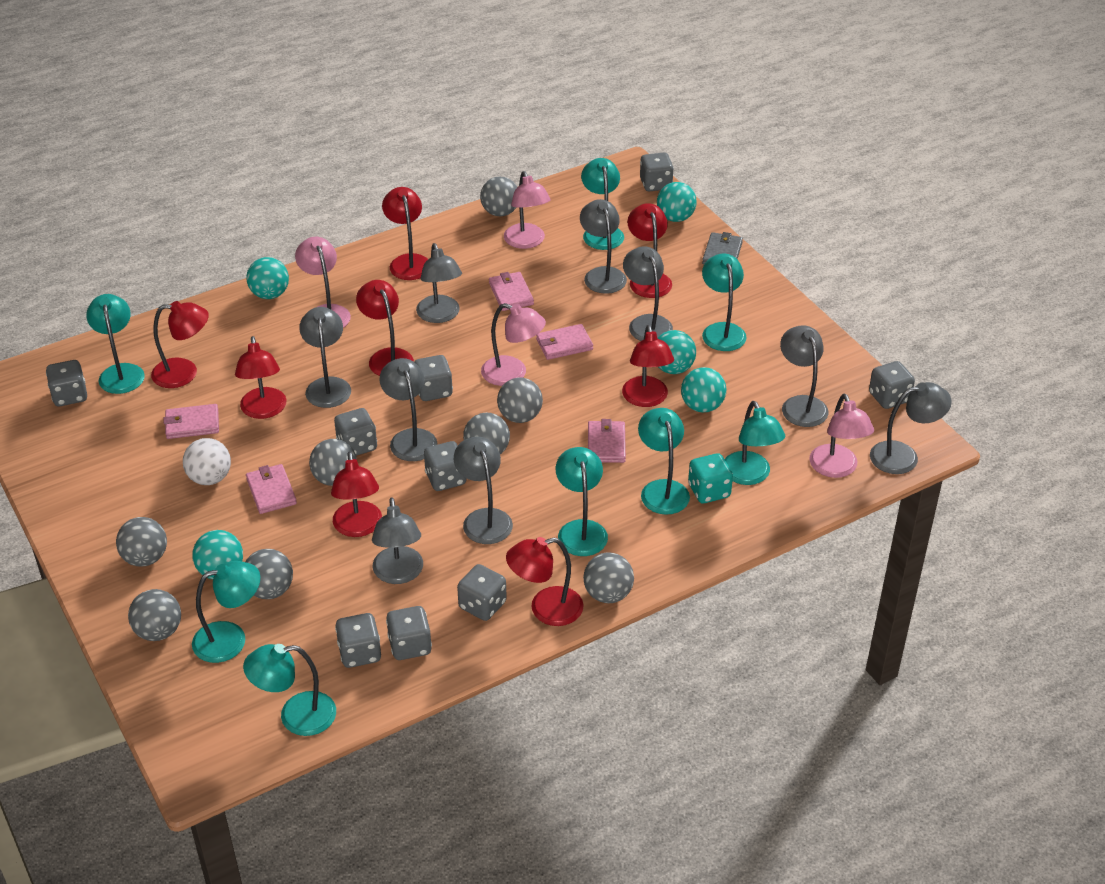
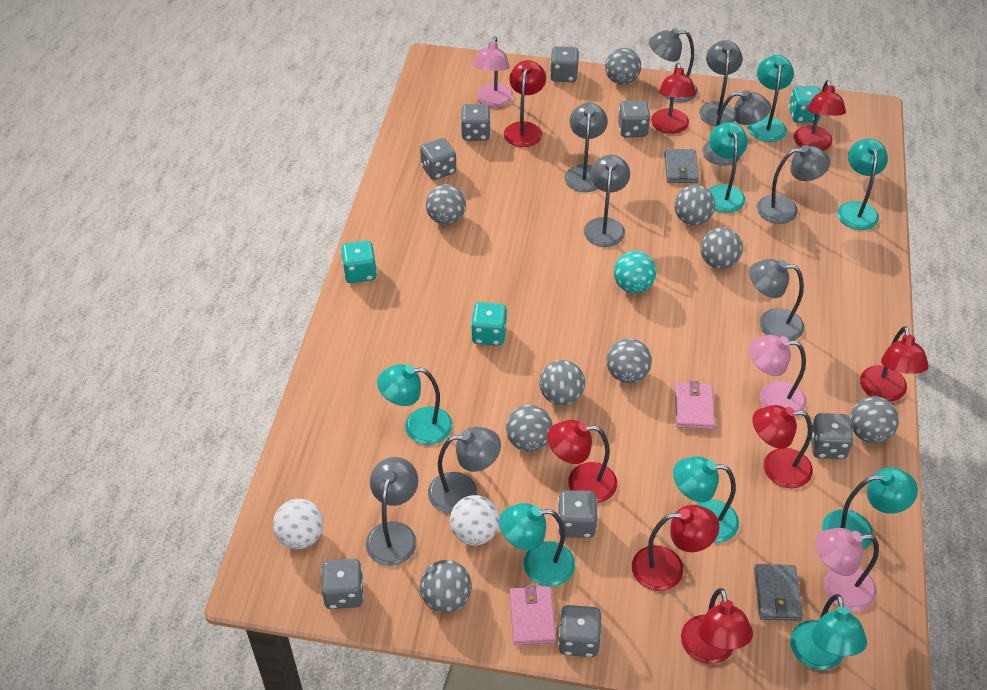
grey ball: [116,517,167,567] [128,589,181,641] [245,549,293,599] [309,439,357,486] [463,413,510,454] [480,177,517,216] [497,377,543,423] [583,552,634,603] = 8 -> [420,560,472,613] [426,184,466,225] [506,404,553,452] [539,360,585,406] [605,48,641,85] [607,338,652,383] [674,185,715,225] [700,227,743,269] [850,396,899,443] = 9
grey dice: [46,360,87,406] [334,408,377,456] [335,613,381,668] [386,606,432,660] [414,355,453,401] [424,441,466,491] [457,564,507,621] [640,153,674,192] [869,361,915,409] = 9 -> [321,559,364,609] [420,138,456,180] [461,104,491,141] [550,46,579,82] [557,490,597,538] [558,605,601,657] [618,100,651,137] [811,413,854,459] = 8
grey wallet: [702,232,743,264] = 1 -> [664,149,699,183] [754,564,803,621] = 2
pink lamp: [295,237,351,328] [481,303,546,386] [504,171,551,249] [809,394,874,478] = 4 -> [473,37,514,107] [748,335,807,417] [815,528,879,611] = 3
pink wallet: [164,404,219,439] [246,464,297,514] [489,272,534,311] [536,324,593,360] [588,419,626,463] = 5 -> [510,585,556,645] [675,381,715,429] = 2
turquoise ball: [192,530,243,579] [246,257,289,299] [657,182,697,222] [657,330,696,374] [681,367,726,413] = 5 -> [614,251,656,293] = 1
turquoise dice: [688,453,733,503] = 1 -> [341,240,377,283] [471,302,507,346] [789,86,821,123] = 3
white ball: [183,438,231,485] = 1 -> [273,499,323,549] [450,495,499,546] = 2

